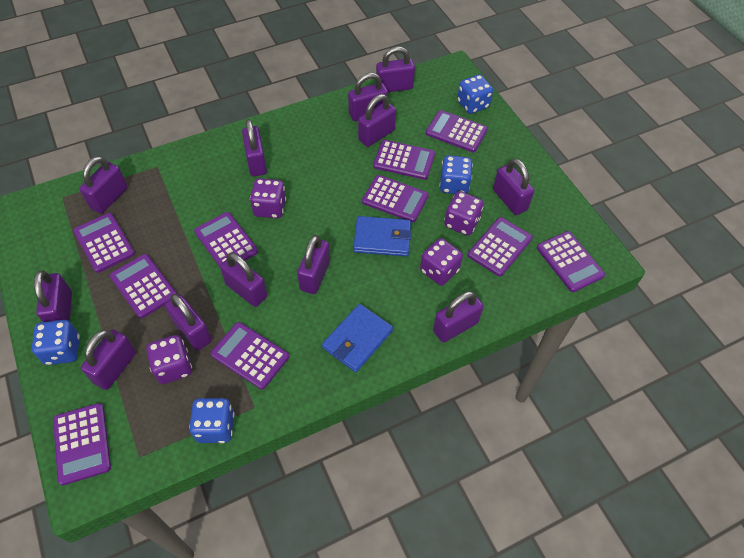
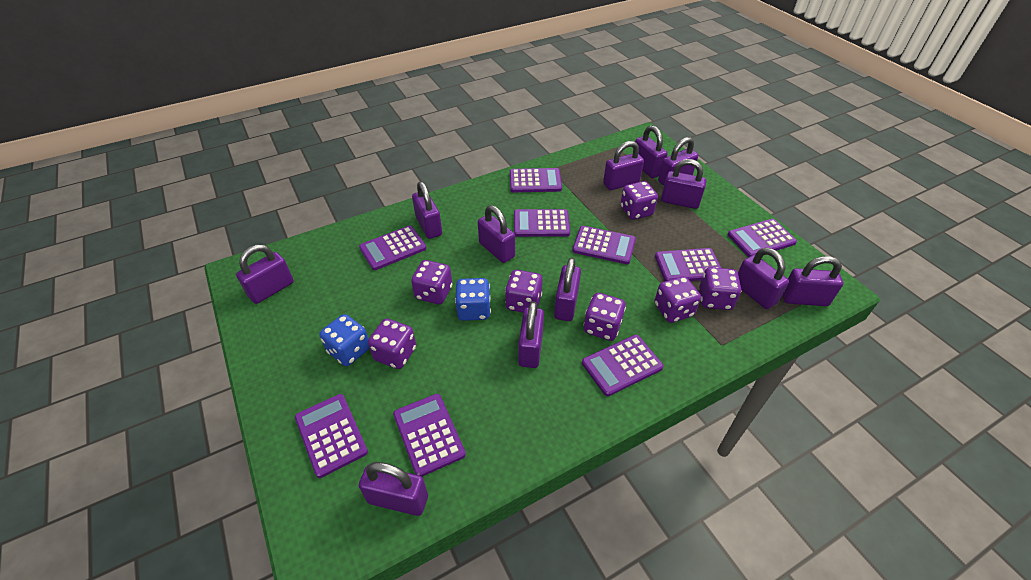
blue dice: [32,320,80,365] [189,398,234,443] [439,155,473,194] [457,74,493,114] = 4 -> [319,314,369,366] [455,278,491,321] = 2
blue wallet: [322,304,393,372] [353,216,412,256] = 2 -> none = 0
purple calculator: [53,403,111,485] [73,213,135,273] [110,254,177,319] [194,212,258,267] [210,322,289,389] [362,175,429,222] [373,140,435,180] [426,110,488,152] [468,217,533,277] [537,231,605,292] = 10 -> [295,394,368,478] [359,226,426,270] [393,394,466,477] [510,168,562,192] [514,209,570,237] [572,226,636,264] [582,335,664,396] [655,248,721,281] [728,219,797,257] = 9
purple dice: [146,335,192,384] [250,178,286,218] [420,238,463,286] [444,191,484,236] = 4 -> [368,319,416,369] [411,260,452,304] [505,270,543,313] [584,293,626,341] [620,181,658,220] [654,276,701,323] [699,267,741,310] = 7

